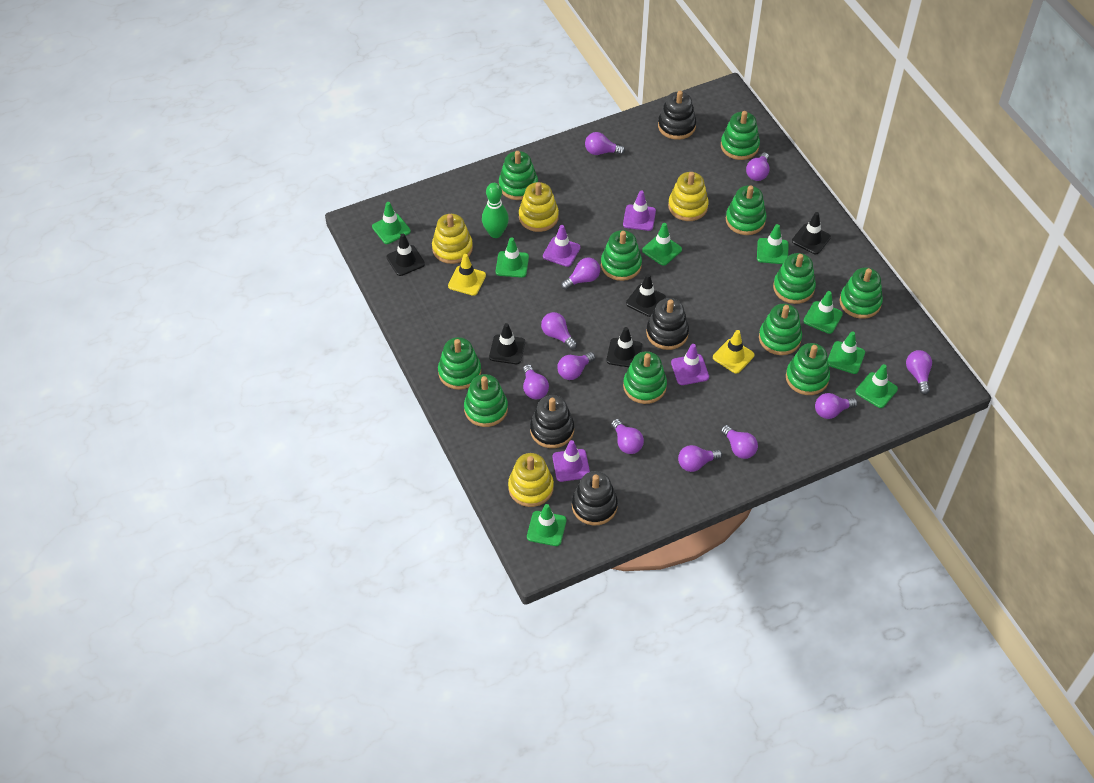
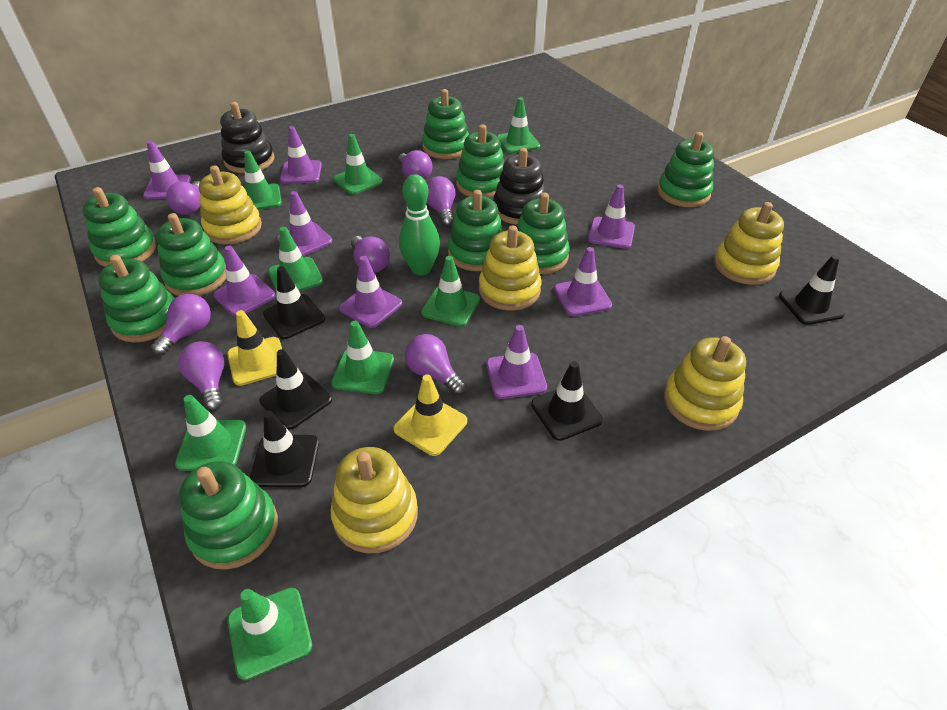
black stacking toy: [530,395,574,448] [572,471,618,525] [646,298,689,350] [658,91,696,140] = 4 -> [220,102,274,173] [493,148,546,225] = 2
green stacking toy: [438,337,481,390] [464,374,508,427] [499,151,538,200] [601,230,642,281] [623,351,667,404] [721,111,760,160] [726,185,767,235] [759,304,802,355] [773,253,816,304] [786,343,830,395] [840,268,883,319] = 11 -> [82,187,156,267] [98,255,175,343] [156,213,226,296] [179,461,278,569] [422,89,469,159] [448,190,503,271] [456,124,505,198] [517,193,570,274] [657,132,714,207] = 9
purple light bulb: [523,364,549,399] [541,312,577,350] [557,352,595,380] [561,258,600,290] [585,132,625,155] [611,419,644,454] [678,445,723,472] [721,425,758,459] [746,152,770,181] [815,393,858,419] [906,350,932,395] = 11 -> [151,294,211,356] [166,181,201,215] [178,341,224,411] [351,236,390,273] [398,150,432,180] [405,334,466,396] [427,176,455,227] = 7
purple traffic cone: [543,225,580,267] [553,440,590,482] [623,190,656,231] [671,344,709,385] = 4 -> [143,141,191,200] [213,246,275,317] [277,191,332,256] [280,126,322,184] [339,256,402,328] [486,325,547,399] [554,247,612,316] [588,185,635,249] = 8
yellow stacking toy: [432,214,473,264] [508,453,554,507] [519,182,559,232] [668,172,709,221] = 4 -> [199,166,262,245] [330,447,418,553] [479,226,541,311] [664,336,746,431] [714,202,784,285] = 5

